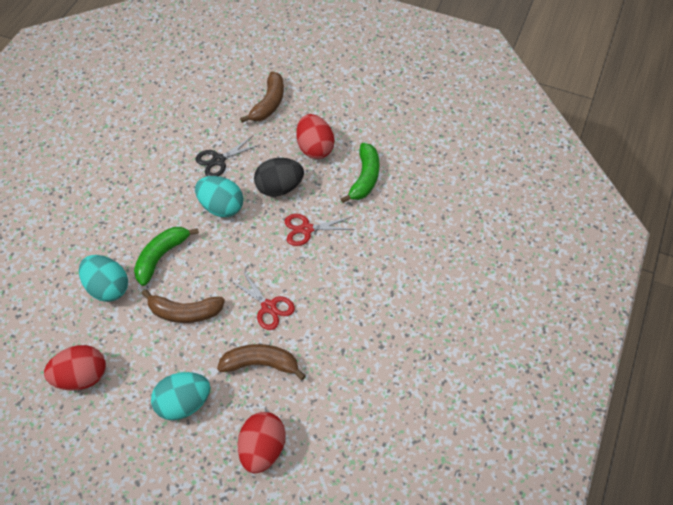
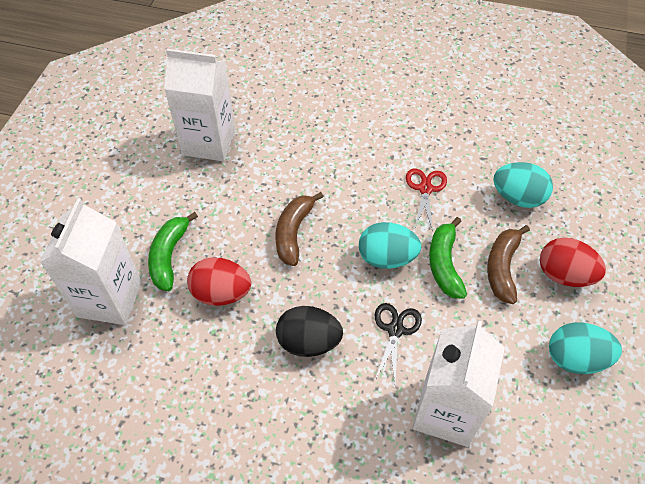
brown banana: [141,289,225,323] [217,344,306,380] [240,72,284,123] = 3 -> [275,192,323,266] [487,225,530,304] = 2
red egg: [44,345,106,391] [238,412,286,473] [296,114,335,159] = 3 -> [187,257,251,306] [540,237,606,287] = 2
red scissors: [231,271,295,330] [285,214,354,246] = 2 -> [406,168,447,231] = 1
white carton: none = 0 -> [40,198,142,325] [164,49,235,161] [412,321,505,447] = 3

